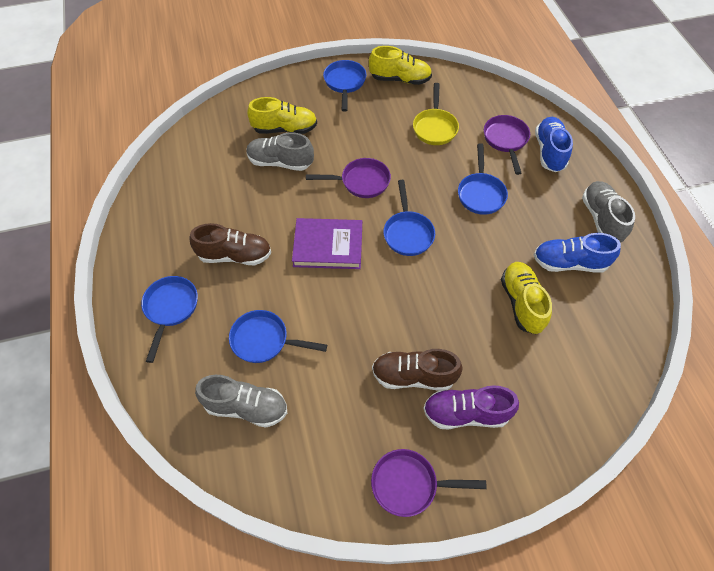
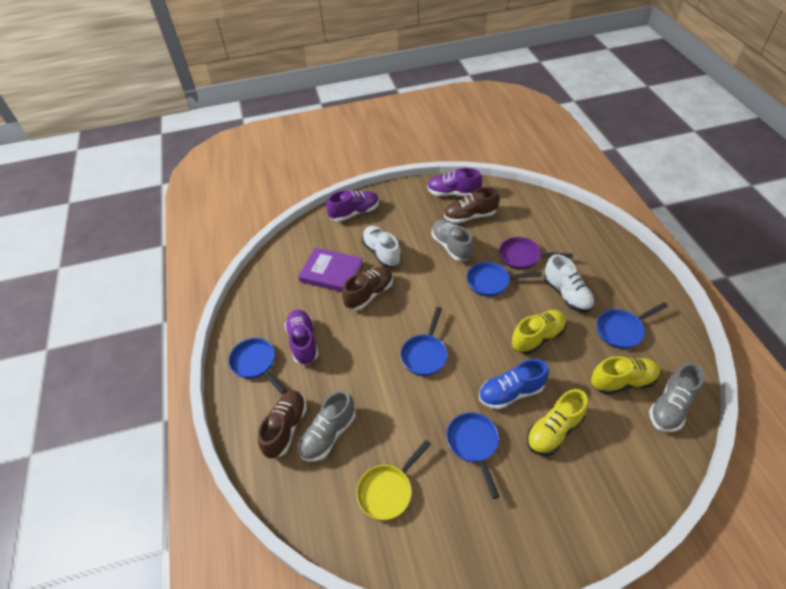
blue shoe: [534,233,621,273] [535,117,573,172] = 2 -> [479,359,549,410] = 1
brown shoe: [189,223,271,265] [372,349,463,391] = 2 -> [258,390,307,458] [342,267,393,310] [444,187,500,223] = 3
purple pan: [306,158,391,198] [371,449,487,517] [484,115,530,175] = 3 -> [499,237,573,269] = 1
purple shoe: [423,385,519,429] = 1 -> [284,310,319,365] [326,190,379,222] [427,168,482,196] = 3
white shoe: none = 0 -> [362,226,402,268] [544,254,595,313] = 2

